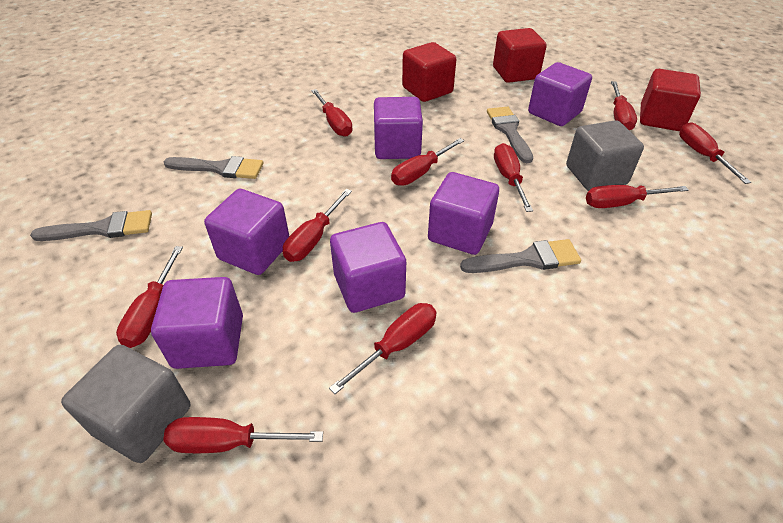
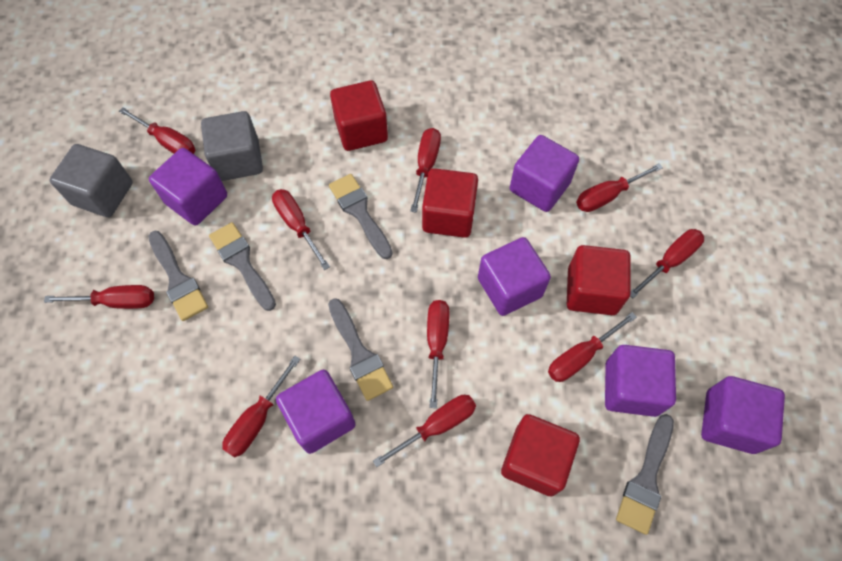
grey brush: [30,210,152,241] [164,156,263,179] [460,239,581,273] [487,106,533,163] = 4 -> [148,231,208,321] [209,222,276,311] [328,298,393,401] [329,174,393,259] [616,414,674,535] = 5
red cube: [402,42,456,102] [493,28,547,83] [640,69,701,131] = 3 -> [330,80,388,151] [422,168,478,238] [501,414,580,497] [567,245,631,315] = 4

